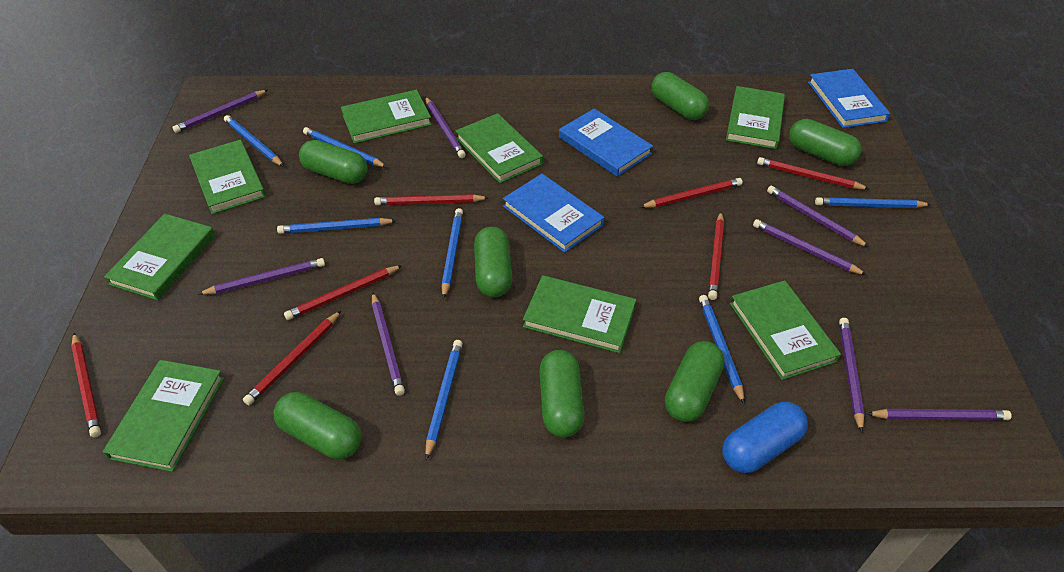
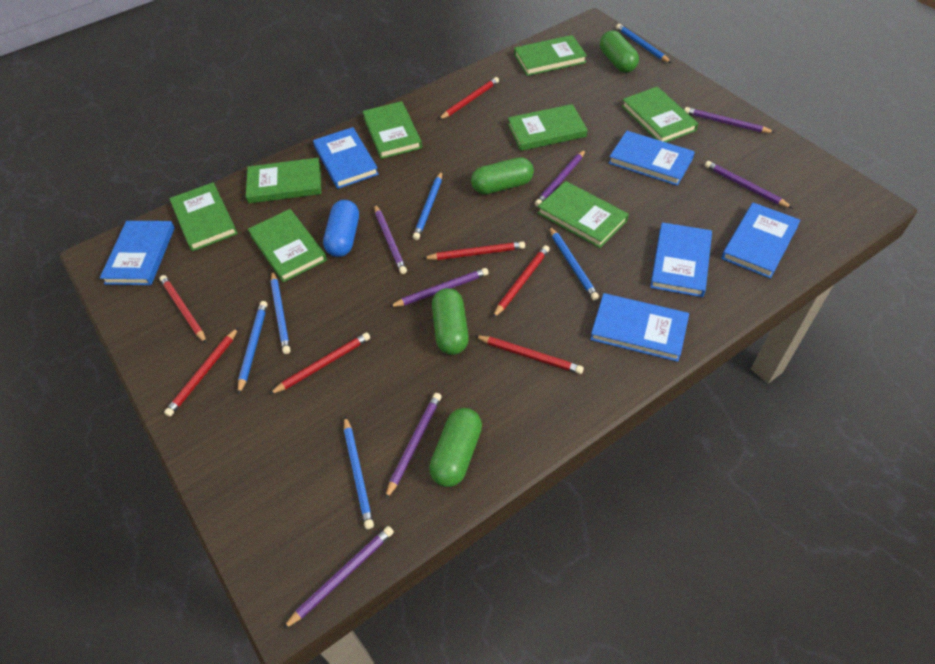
blue book: [503,174,605,253] [559,108,653,177] [808,69,890,128] = 3 -> [100,221,175,285] [313,127,379,189] [590,293,689,362] [609,131,695,186] [650,222,712,297] [721,203,801,278] = 6
blue pencil: [224,115,284,167] [277,218,397,234] [303,127,387,167] [425,340,463,460] [441,208,463,299] [699,295,745,404] [815,197,931,208] = 7 -> [238,301,268,395] [271,271,290,354] [344,416,374,529] [413,171,442,240] [549,226,599,301] [616,24,671,63] = 6
green capsule: [274,392,362,459] [299,140,368,184] [474,227,512,297] [539,350,585,437] [651,72,709,120] [665,341,725,422] [789,119,861,166] = 7 -> [429,408,482,487] [432,288,469,355] [471,157,534,194] [600,30,639,73] = 4
purple pencil: [172,90,268,133] [198,258,325,295] [372,292,405,396] [425,97,466,158] [753,219,867,275] [767,186,869,247] [839,318,865,433] [866,409,1012,421] = 8 -> [282,526,394,630] [374,204,407,274] [385,393,441,500] [389,268,489,307] [535,149,586,207] [684,107,775,133] [705,161,792,208] = 7

